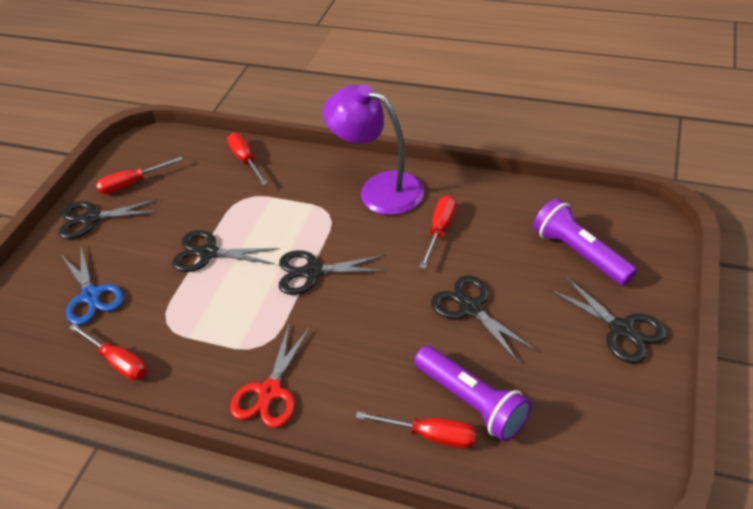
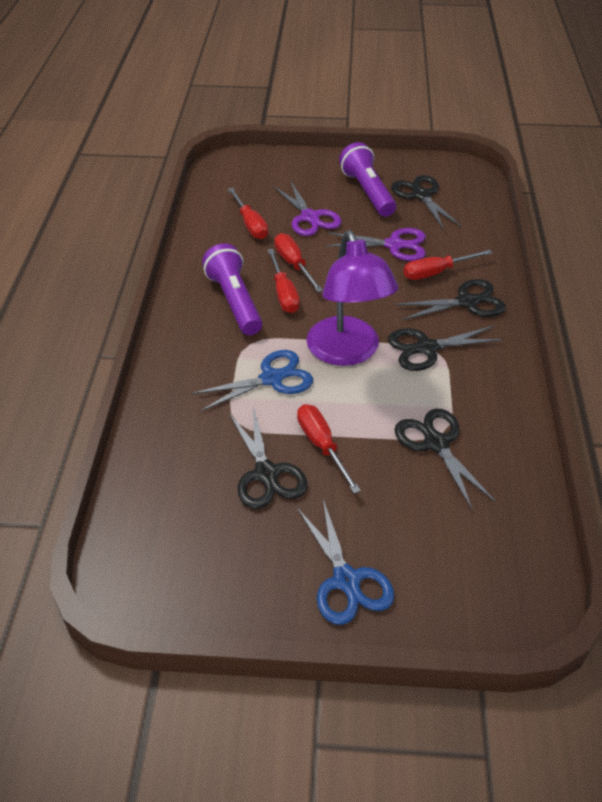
blue scissors: [62,246,124,326] = 1 -> [191,350,313,412] [297,500,394,625] = 2
purple scissors: none = 0 -> [273,180,342,236] [326,228,426,261] = 2
red scissors: [230,322,311,428] = 1 -> none = 0

